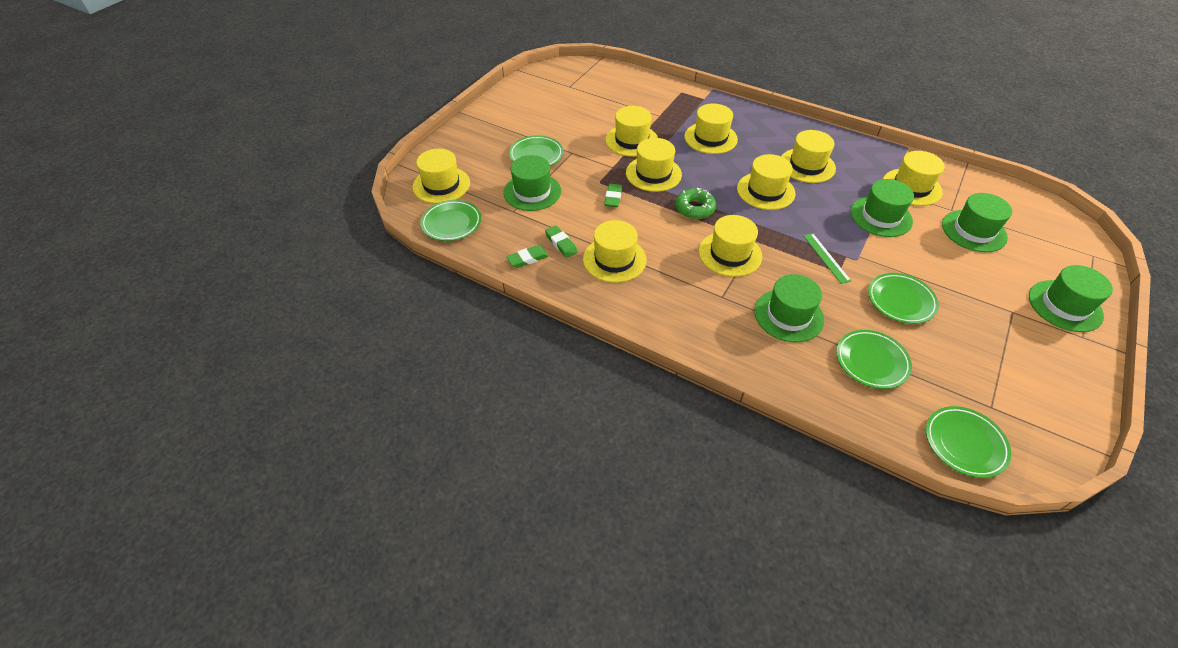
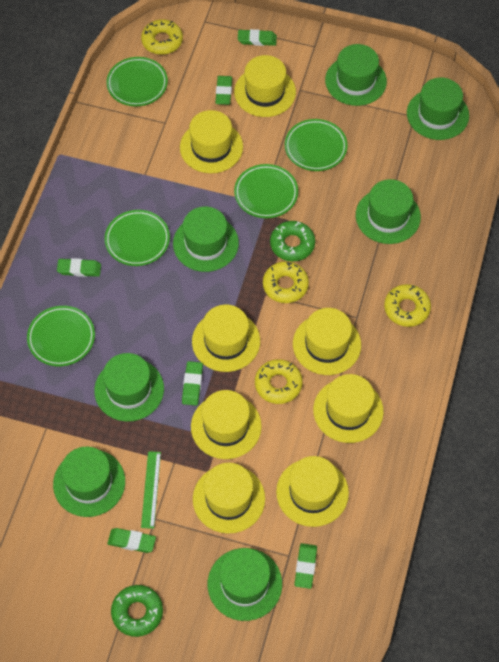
green donut: [675,188,716,219] = 1 -> [111,585,163,637] [270,221,315,261] = 2
green eraser: [506,245,549,268] [545,225,578,258] [604,184,622,207] = 3 -> [57,258,101,277] [107,528,156,553] [182,361,203,406] [215,76,232,105] [238,29,277,46] [294,543,317,589] = 6
green hat: [503,155,561,211] [754,274,824,342] [850,179,914,237] [942,193,1012,252] [1029,265,1113,332] = 5 -> [53,447,125,517] [94,353,164,422] [173,207,239,272] [208,548,282,621] [325,44,387,106] [356,179,421,244] [407,78,469,140] = 7
yellow donut: none = 0 -> [141,19,183,55] [255,359,302,404] [263,261,309,303] [384,284,431,327] = 4
yellow hat: [413,149,470,204] [583,220,646,283] [606,106,658,157] [626,138,682,192] [684,103,738,154] [699,215,762,277] [737,154,795,210] [781,130,836,183] [883,151,945,206] = 9 -> [180,110,243,173] [191,390,262,459] [192,305,260,372] [193,463,265,534] [234,55,296,117] [276,456,349,527] [293,308,361,375] [313,374,384,443] = 8

